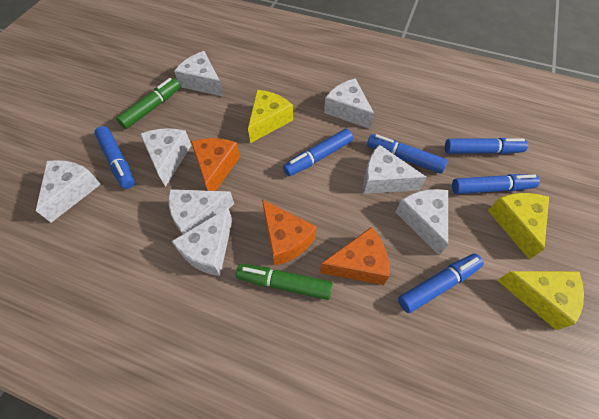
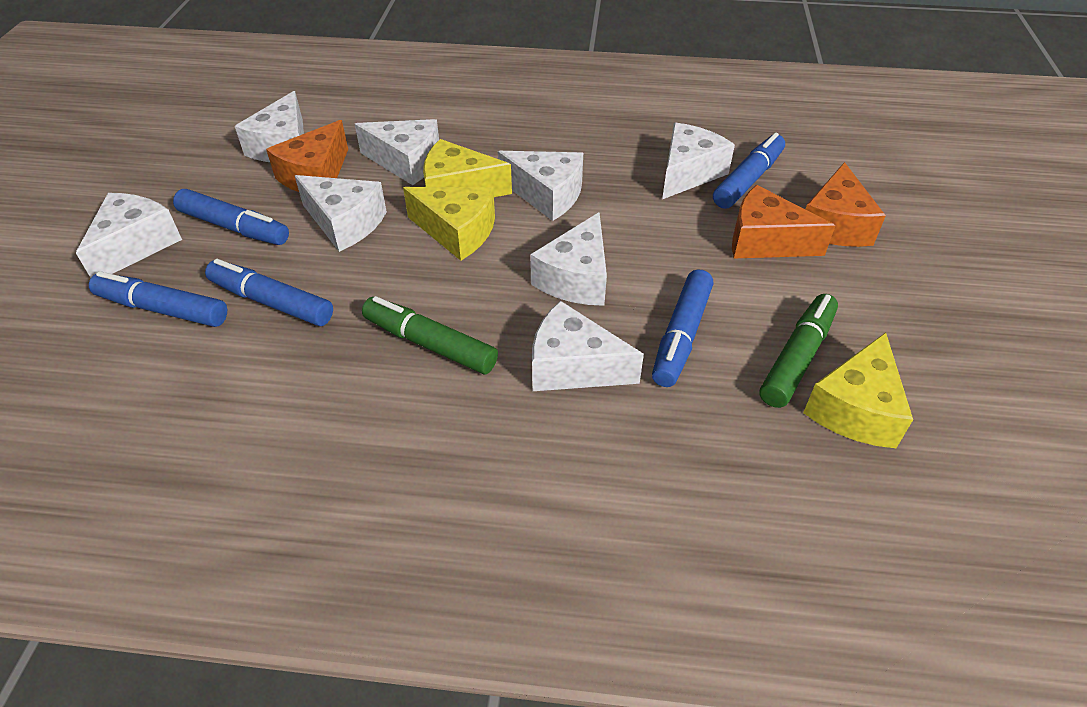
blue marker: [94,126,135,189] [283,129,353,176] [367,134,448,174] [398,254,484,313] [445,138,528,154] [452,174,540,194] = 6 -> [89,271,227,327] [173,189,289,245] [205,259,333,326] [652,269,713,387] [713,133,785,209] = 5

